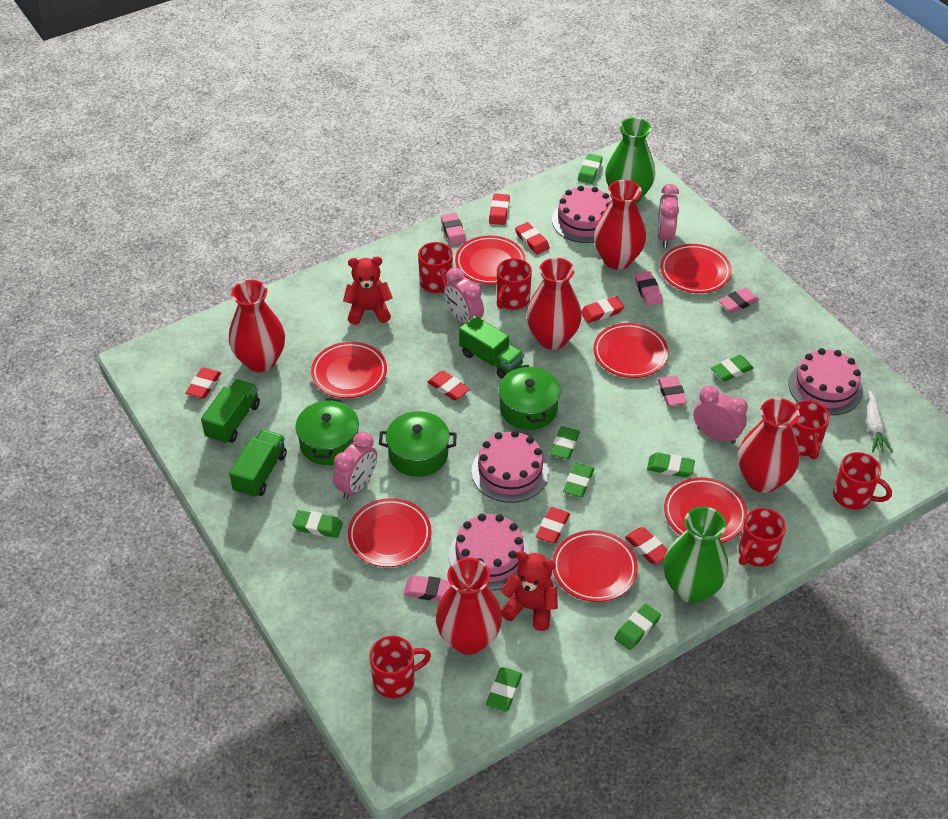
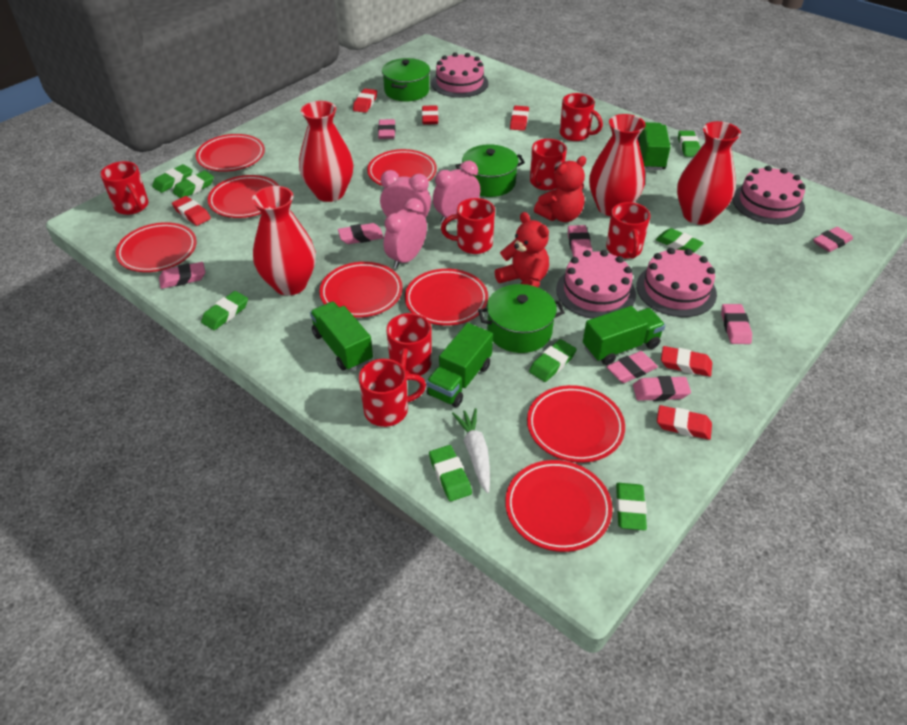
green truck: [201,379,260,444] [229,430,287,498] [459,316,524,379] = 3 -> [310,302,373,371] [426,323,493,407] [583,306,665,365] [638,122,671,170] = 4
green vase: [605,117,655,204] [664,507,728,603] = 2 -> none = 0
pink clock: [333,432,377,500] [444,267,484,324] [657,184,679,247] [694,386,748,444] = 4 -> [380,170,431,218] [384,198,427,269] [433,160,480,223] = 3
pink eraser: [404,575,451,601] [441,213,466,245] [634,271,663,306] [657,376,687,406] [719,288,759,313] = 5 -> [159,262,205,289] [338,223,384,244] [378,119,395,139] [568,225,592,257] [607,351,658,383] [633,376,691,401] [721,304,752,344] [813,227,853,252] = 8
red eraser: [185,367,221,398] [427,371,470,400] [489,193,510,225] [515,222,550,254] [536,507,570,544] [581,296,624,323] [625,527,668,564] = 7 -> [172,196,211,226] [353,89,377,113] [422,105,438,125] [510,106,529,131] [657,405,712,440] [661,346,712,377] = 6
red mug: [370,636,431,698] [418,242,453,293] [497,258,532,310] [739,508,786,567] [792,400,830,459] [833,452,892,509] = 6 -> [100,161,149,215] [359,359,426,427] [386,313,432,376] [441,198,495,254] [530,139,567,190] [560,93,603,141] [606,202,650,259] = 7
red plate: [311,342,387,398] [348,498,432,567] [455,235,526,285] [552,530,638,602] [593,323,669,378] [660,244,732,293] [664,477,747,543] = 7 -> [116,222,197,272] [196,134,265,172] [208,175,279,218] [319,262,403,318] [367,149,437,186] [405,269,488,326] [505,460,613,552] [527,385,625,463] = 8
red vase: [229,280,285,372] [436,558,502,655] [526,258,582,350] [594,180,646,270] [738,398,800,493] = 5 -> [252,186,316,295] [299,101,353,202] [589,114,646,216] [677,121,741,225] = 4

